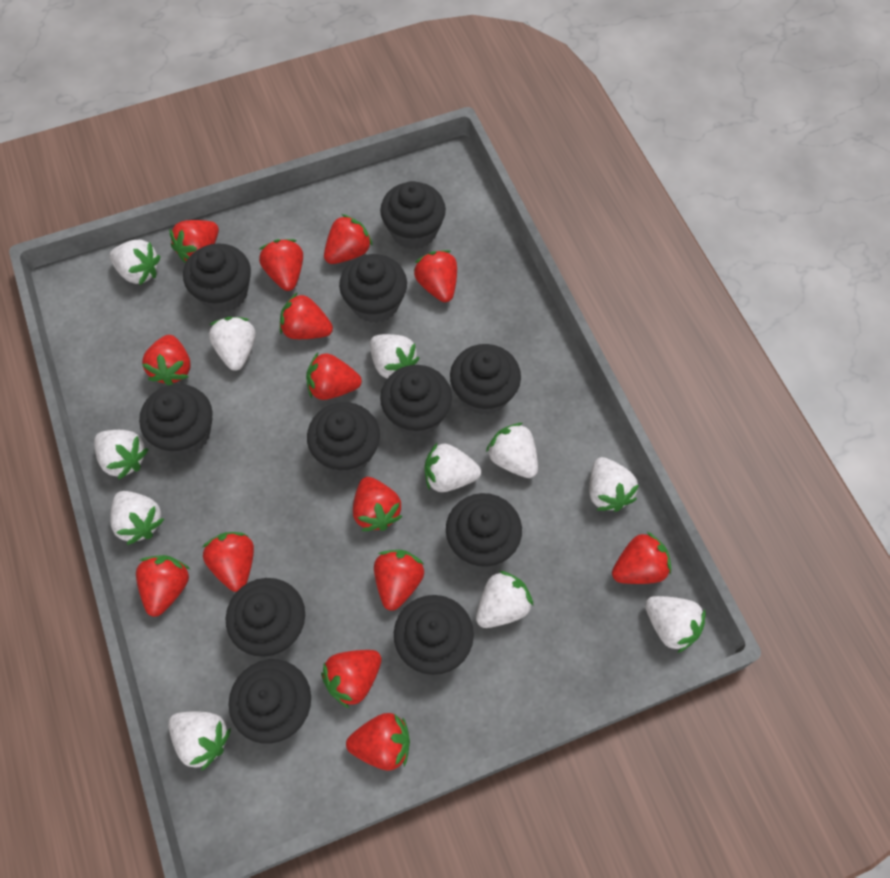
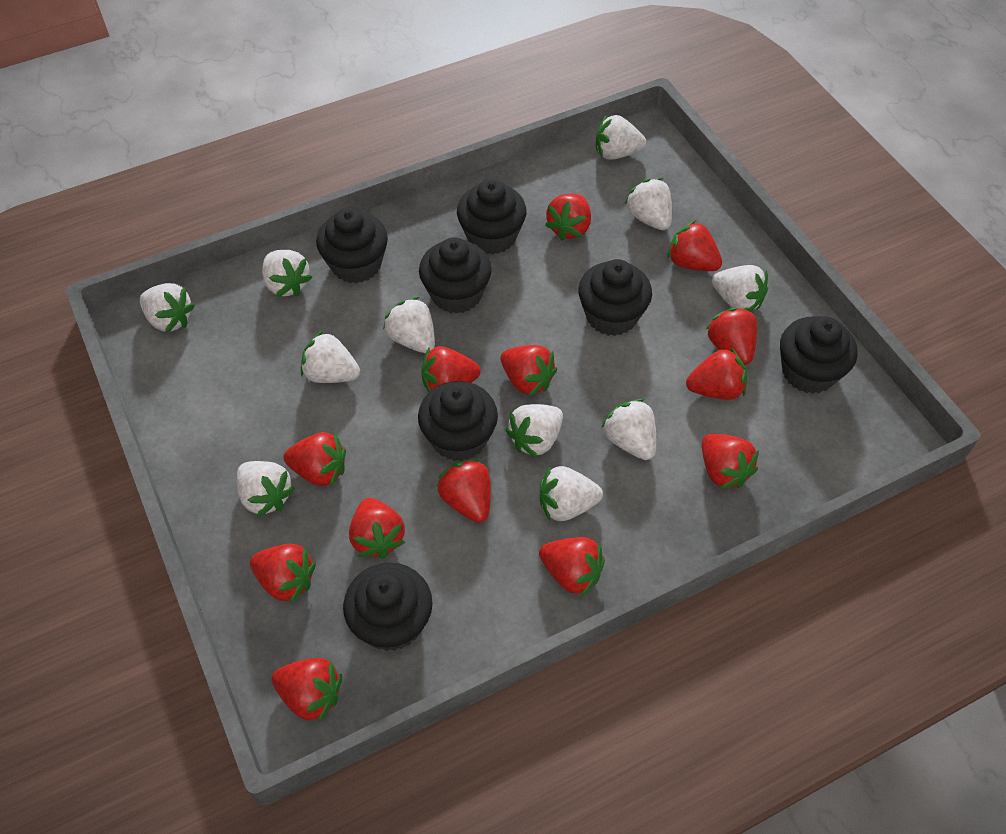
black cupcake: [139,384,213,456] [183,243,251,313] [226,578,305,657] [229,659,311,744] [307,402,380,474] [339,254,407,323] [380,181,446,249] [380,365,452,436] [394,595,474,675] [446,493,522,567] [450,344,521,415] = 11 -> [316,208,388,283] [343,562,433,651] [418,381,498,461] [419,237,492,314] [457,179,526,255] [578,259,652,336] [780,316,858,394] = 7
red strawberry: [136,555,190,617] [142,335,191,385] [169,220,219,263] [202,532,254,592] [259,239,303,291] [280,292,333,339] [306,353,362,400] [321,650,382,709] [324,214,373,264] [346,713,410,771] [353,477,403,531] [374,550,424,610] [414,250,457,302] [612,532,671,584] = 14 -> [250,544,316,604] [271,658,342,723] [283,432,346,487] [349,498,406,558] [421,346,481,393] [437,458,491,523] [501,345,557,396] [539,537,605,597] [545,193,591,241] [667,221,722,271] [686,347,747,400] [702,434,759,489] [706,308,757,365] = 13

